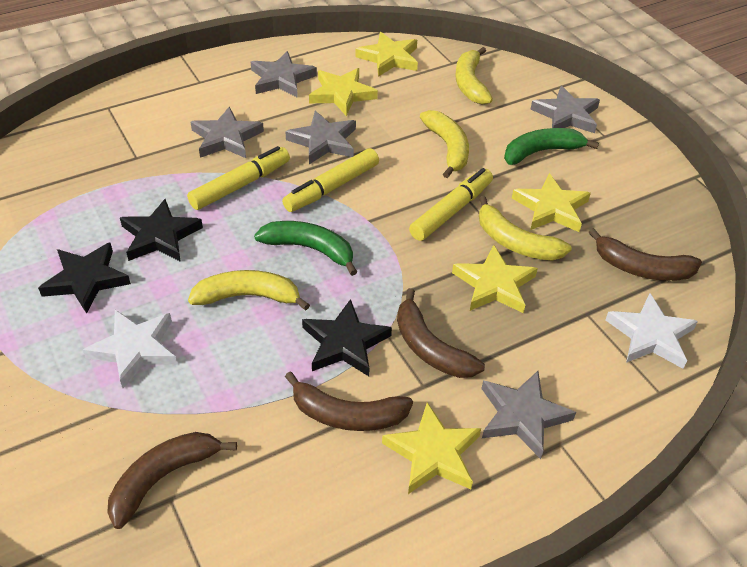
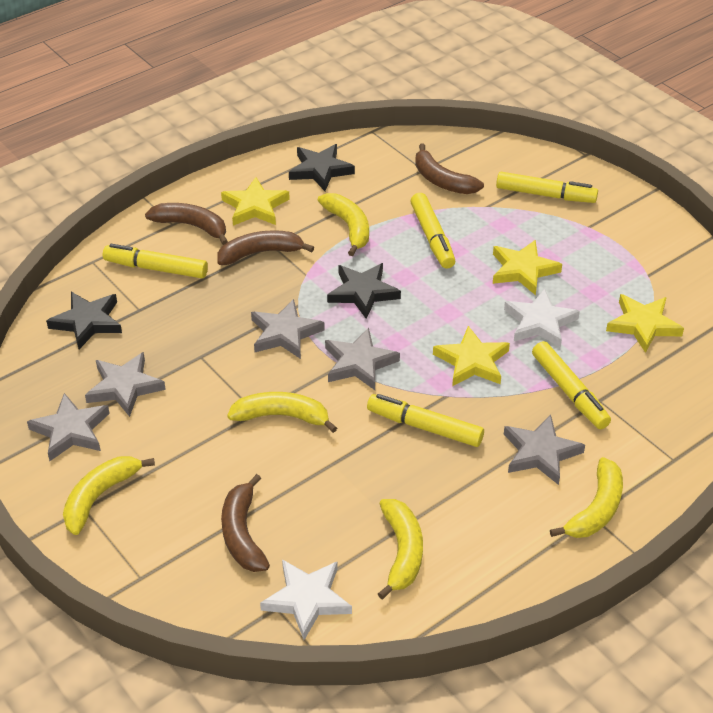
green banana: [254,221,357,276] [504,128,599,165] = 2 -> none = 0
yellow banana: [188,270,310,311] [420,110,469,178] [455,47,493,105] [479,196,572,261] = 4 -> [63,456,155,535] [227,392,337,433] [318,193,369,256] [378,499,423,599] [550,457,623,538] = 5
yellow marker: [187,146,290,210] [282,148,379,212] [409,168,493,241] = 3 -> [103,244,208,278] [367,394,484,447] [410,193,455,269] [496,172,598,203] [532,341,611,429] = 5
yellow star: [309,68,378,116] [356,32,418,77] [382,402,481,494] [452,245,538,313] [512,173,591,232] = 5 -> [221,177,290,226] [433,326,510,386] [493,240,562,295] [606,294,684,353] = 4

